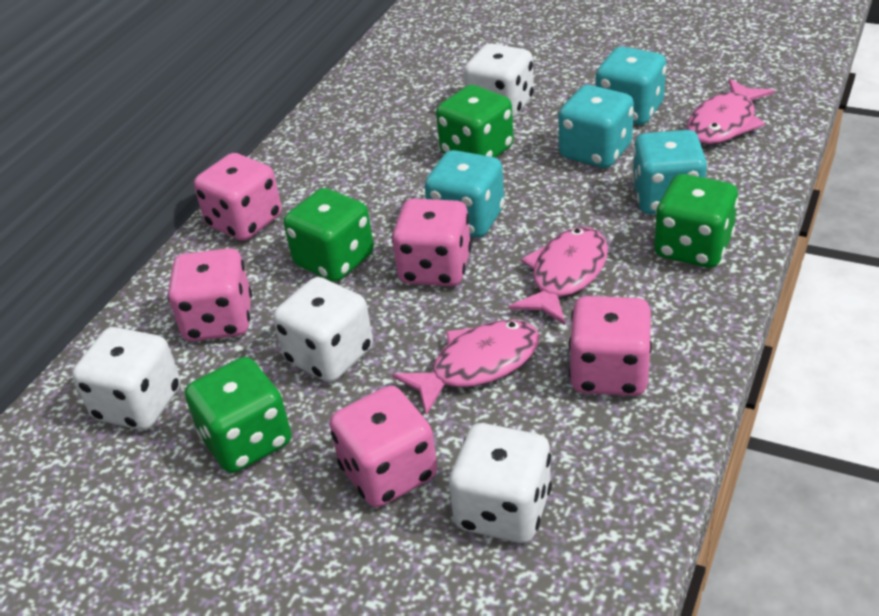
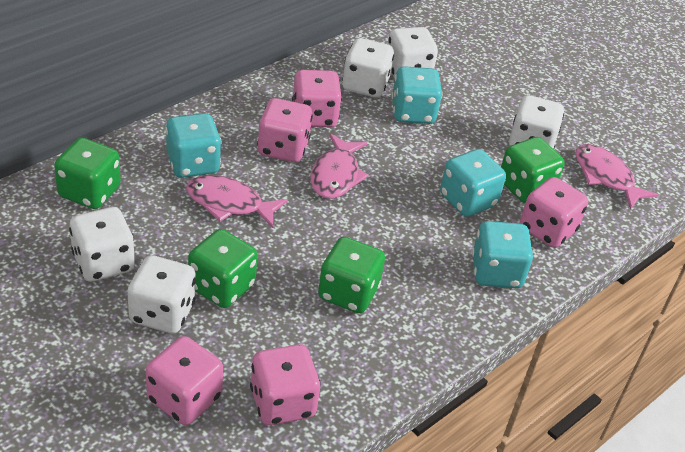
white dice: [72,327,180,430] [273,277,373,382] [449,423,552,543] [464,43,534,118] = 4 -> [69,207,135,282] [127,255,196,334] [342,38,394,98] [388,27,438,79] [509,95,564,149] = 5

